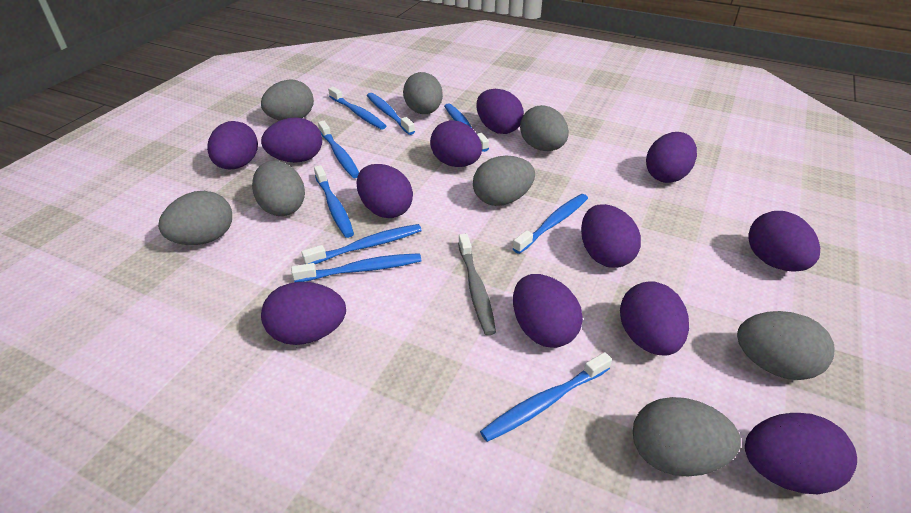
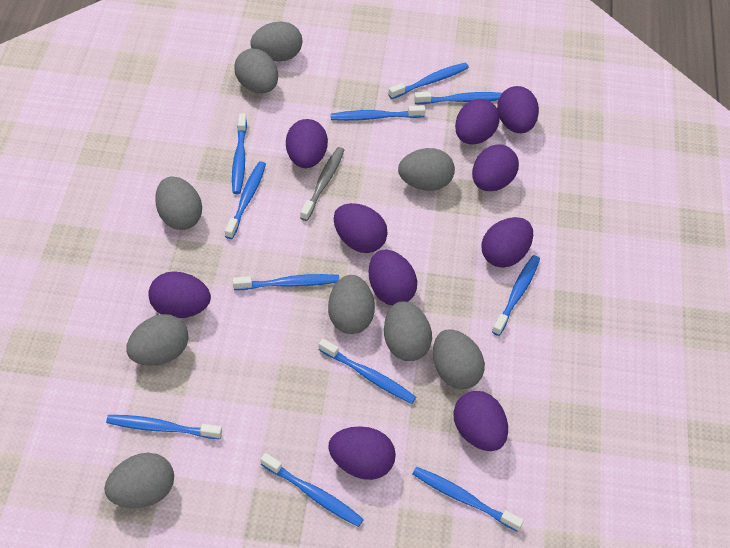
blue toothbrush: [291,253,421,282] [301,224,422,264] [314,165,354,238] [318,121,359,178] [328,87,386,130] [367,93,415,135] [444,103,489,152] [480,352,612,442] [513,194,588,254] = 9 -> [106,415,222,439] [225,161,266,239] [232,113,247,194] [233,274,339,290] [261,453,364,527] [319,339,416,404] [331,105,425,121] [388,63,469,99] [412,467,524,532] [414,92,502,104] [492,255,540,336] = 11
grey egg: [158,191,232,245] [252,160,305,216] [261,79,314,120] [403,72,443,114] [473,156,535,206] [520,105,569,151] [633,397,741,477] [737,311,835,380] = 8 -> [104,453,174,508] [126,314,188,366] [155,176,202,230] [234,49,278,93] [250,21,302,61] [328,275,375,334] [384,301,432,361] [398,148,455,191] [433,329,485,389] = 9
purple egg: [207,121,258,170] [261,117,322,163] [261,282,346,345] [356,164,413,218] [430,120,482,167] [476,89,524,134] [513,274,583,348] [581,204,641,268] [620,281,689,356] [646,132,697,183] [745,413,857,494] [748,211,820,272] = 12 -> [148,271,211,318] [286,119,328,168] [328,426,396,480] [334,203,388,253] [369,250,417,305] [454,391,508,451] [455,99,500,144] [472,144,519,191] [481,217,533,268] [497,86,539,133] = 10

